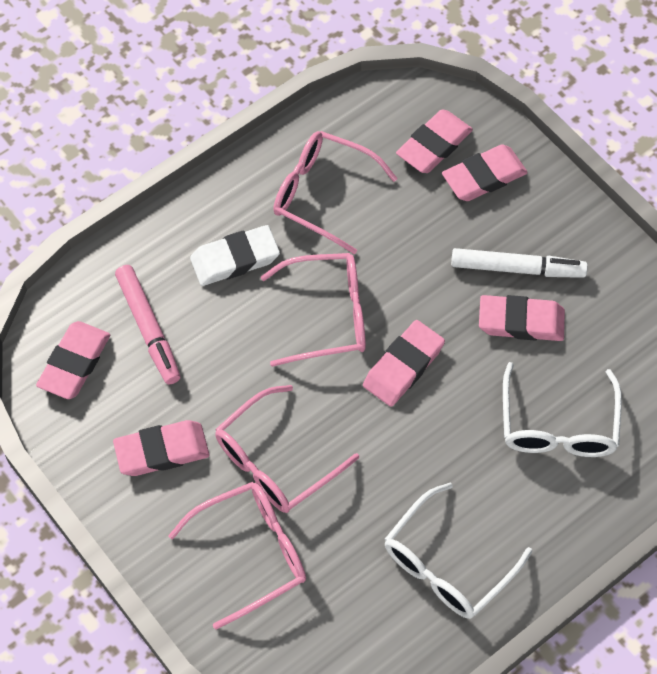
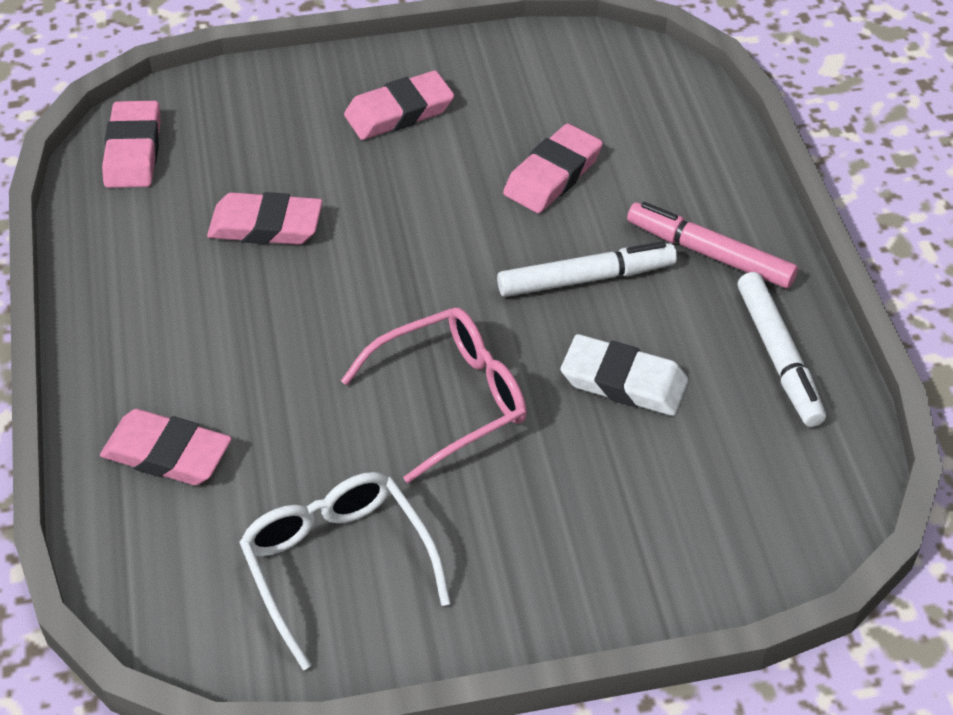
pink eraser: [36,321,110,399] [113,420,210,476] [363,320,445,407] [396,109,473,173] [442,144,528,201] [479,295,565,341] = 6 -> [100,409,232,485] [102,100,161,188] [207,192,323,245] [344,70,454,140] [503,123,603,213] = 5
pink glasses: [168,482,306,630] [215,385,359,513] [261,253,366,367] [273,131,398,254] = 4 -> [341,307,527,483] = 1
white glasses: [385,482,532,619] [503,362,622,457] = 2 -> [239,472,451,670] = 1
white marker: [451,248,588,278] = 1 -> [497,241,677,297] [738,272,826,427] = 2

